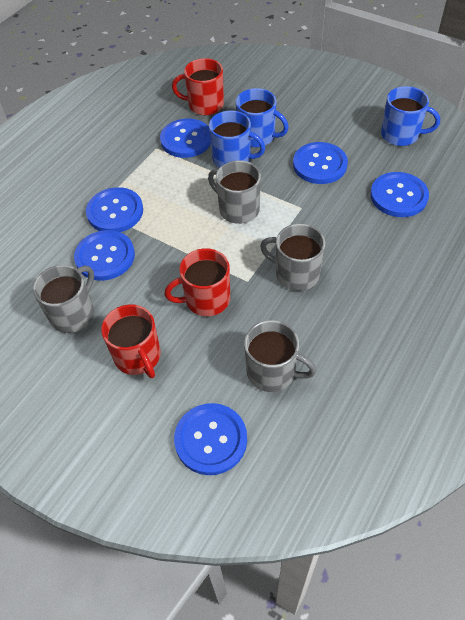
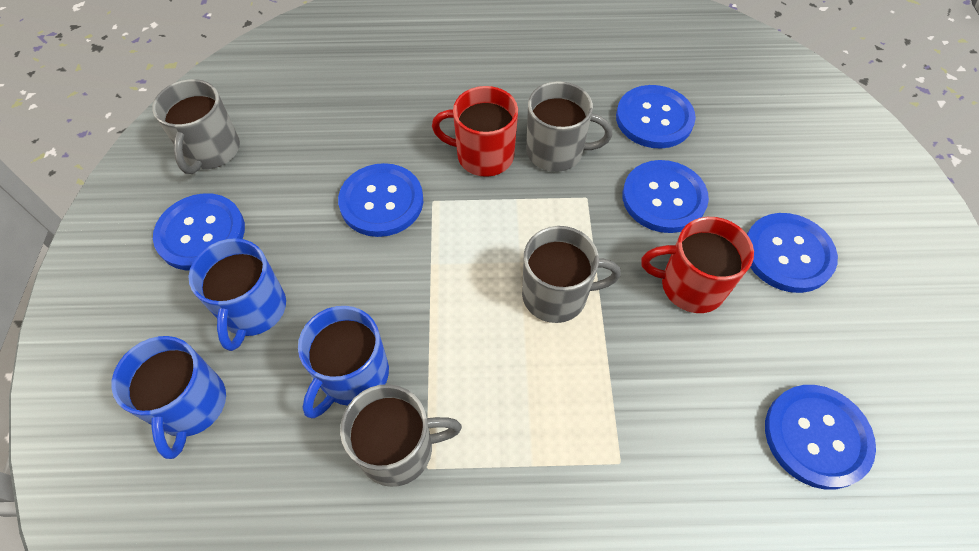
red mug: [101,305,161,378] [164,248,230,316] [172,58,224,115] = 3 -> [432,86,518,177] [641,217,754,313] = 2

